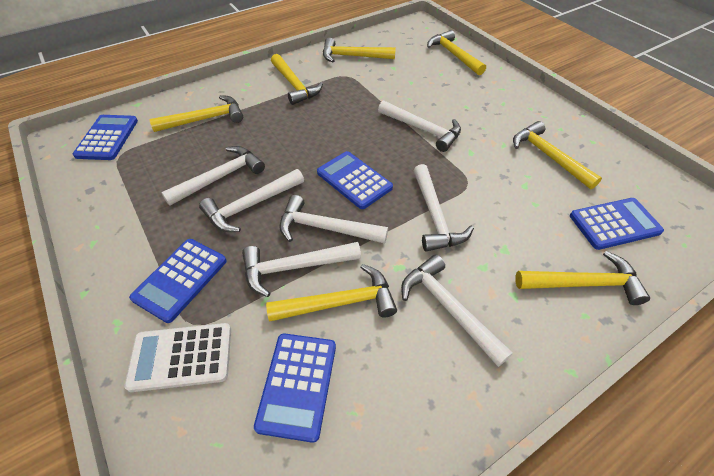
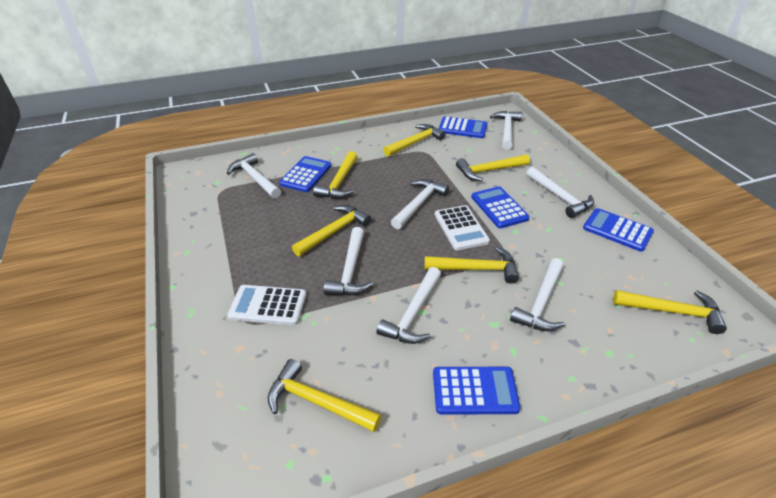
white calculator: [124,323,231,392] = 1 -> [227,285,306,325] [435,205,490,250] = 2

